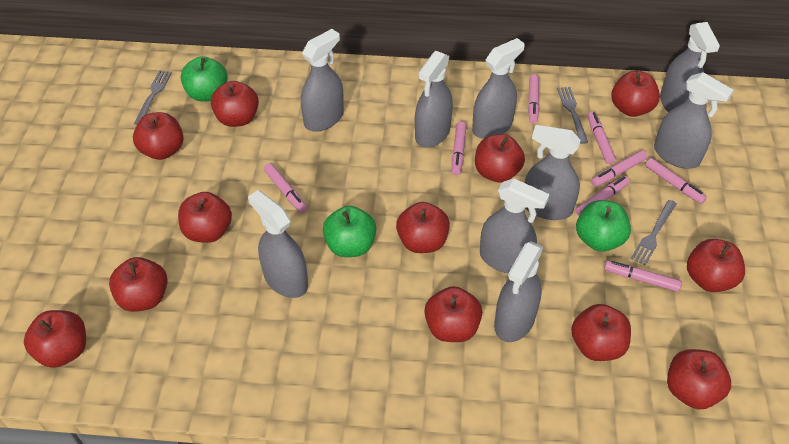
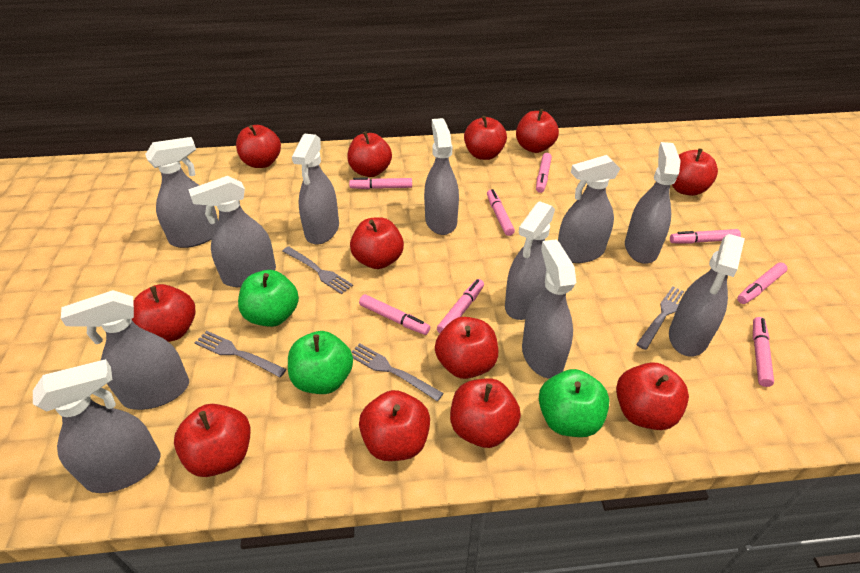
grey fork: [134,70,172,125] [557,87,588,144] [631,200,677,266] = 3 -> [195,331,286,377] [282,246,353,294] [351,343,443,401] [636,286,684,350] = 4
grey spray bottle: [248,190,308,298] [301,29,344,132] [415,51,453,148] [472,38,525,139] [480,178,550,274] [494,241,543,342] [525,125,580,220] [654,72,734,169] [660,22,720,112] = 9 -> [33,359,160,493] [61,290,189,410] [145,137,218,248] [188,176,276,287] [292,134,339,244] [424,118,459,235] [505,201,555,320] [522,239,576,379] [558,155,620,263] [625,142,681,264] [669,234,745,357] = 11

